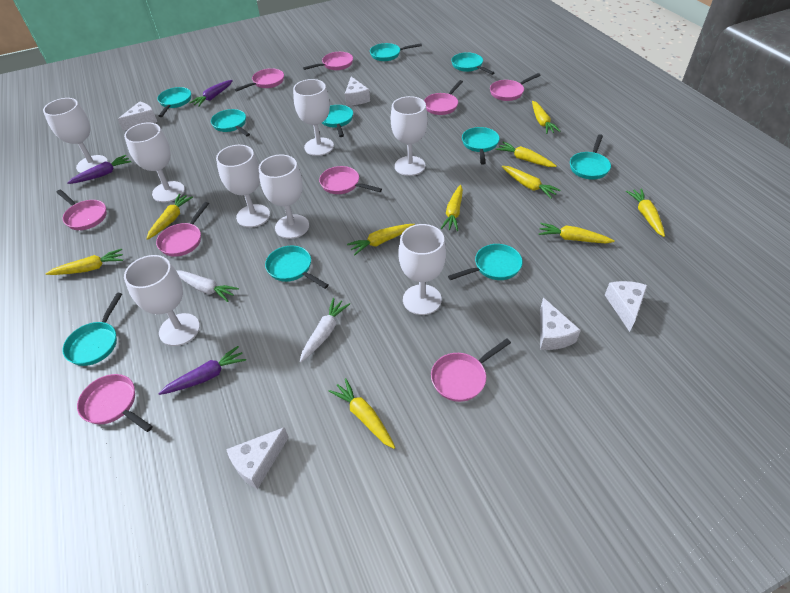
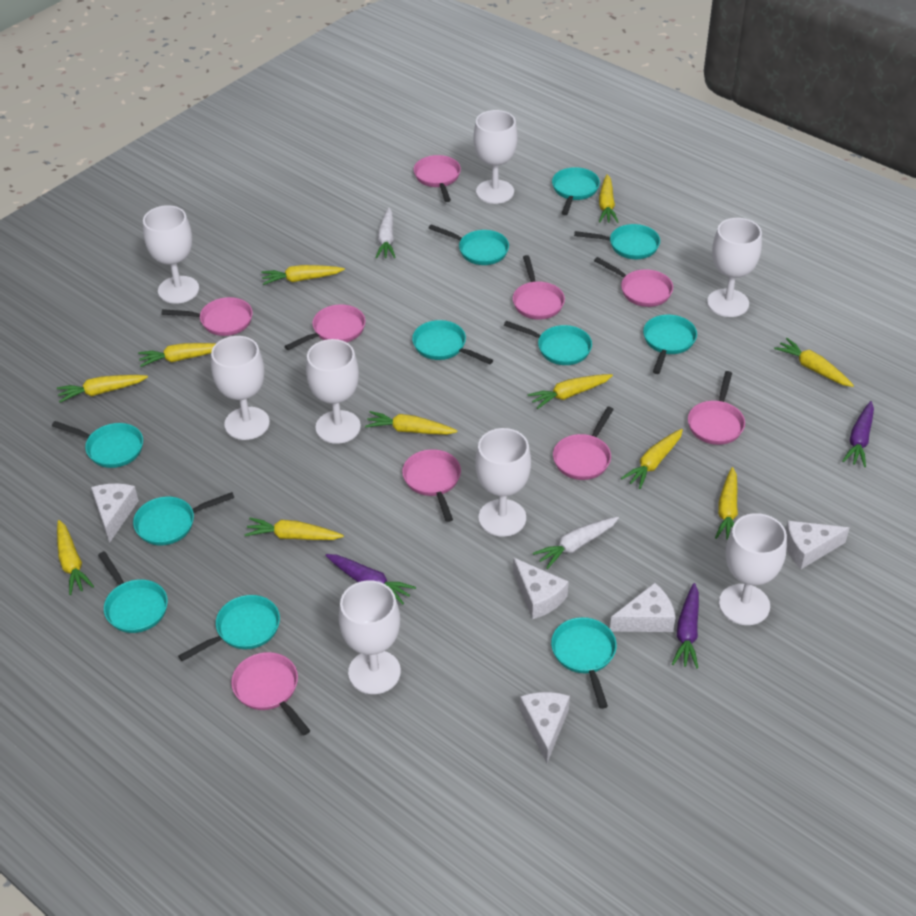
turquoise pan: [62,293,122,366] [157,87,191,117] [211,109,250,137] [265,246,329,289] [322,105,353,137] [370,43,422,61] [448,244,523,280] [451,52,495,75] [462,127,500,165] [570,134,611,180] = 10 -> [52,421,143,468] [98,551,168,633] [133,492,234,545] [178,595,280,661] [412,320,493,365] [429,224,509,265] [504,321,592,365] [551,617,617,709] [552,167,600,215] [574,224,660,259] [643,315,697,374] = 11
yellow carrot: [45,249,123,275] [146,194,193,240] [329,378,395,449] [347,224,415,255] [441,185,463,231] [496,142,556,167] [502,166,561,199] [532,101,561,134] [539,223,615,243] [626,189,665,237] = 10 -> [57,375,148,403] [57,520,94,595] [138,343,216,367] [244,518,344,540] [261,265,345,285] [365,411,457,435] [528,374,613,409] [599,174,618,223] [621,429,683,489] [715,467,738,540] [774,338,854,387] = 11

